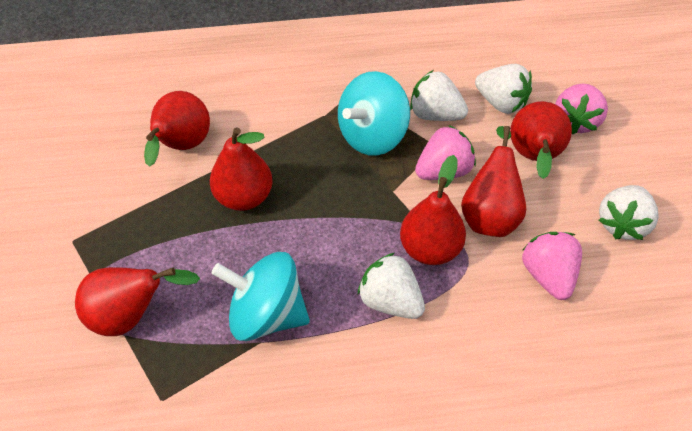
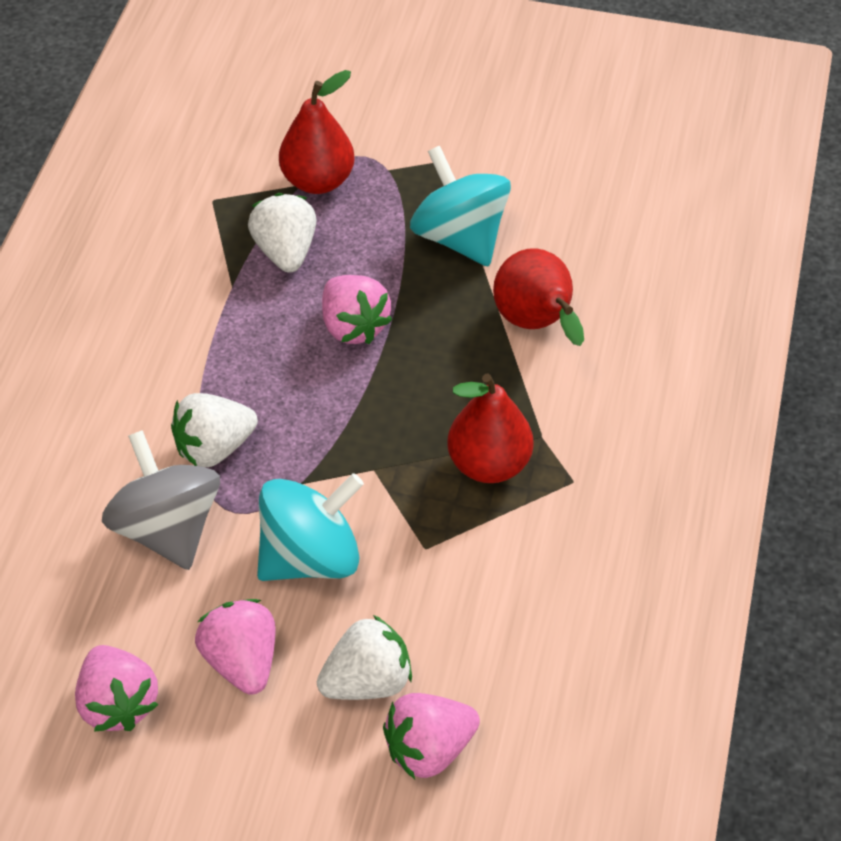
grey spinning top: none = 0 -> [102,430,220,570] = 1
pink strawberry: [415,125,476,180] [522,232,582,300] [555,84,608,134] = 3 -> [75,645,158,732] [195,599,276,695] [322,275,392,344] [383,693,480,779] = 4
red pear: [75,267,200,336] [144,91,210,167] [210,127,273,211] [400,155,466,265] [461,126,526,237] [510,101,572,179] = 6 -> [279,70,355,194] [447,374,533,483] [493,248,584,346] = 3
white strawberry: [358,253,425,319] [410,70,468,121] [475,64,532,114] [599,185,659,240] = 4 -> [171,393,258,467] [248,193,317,273] [317,615,412,700] = 3

